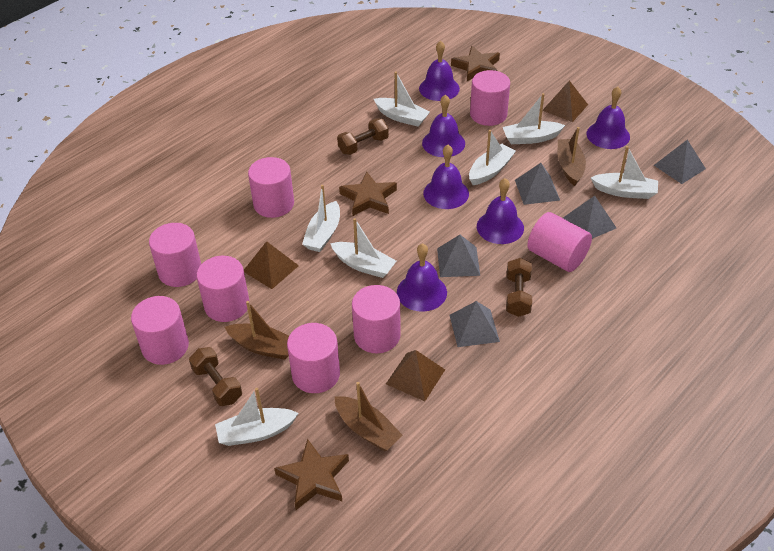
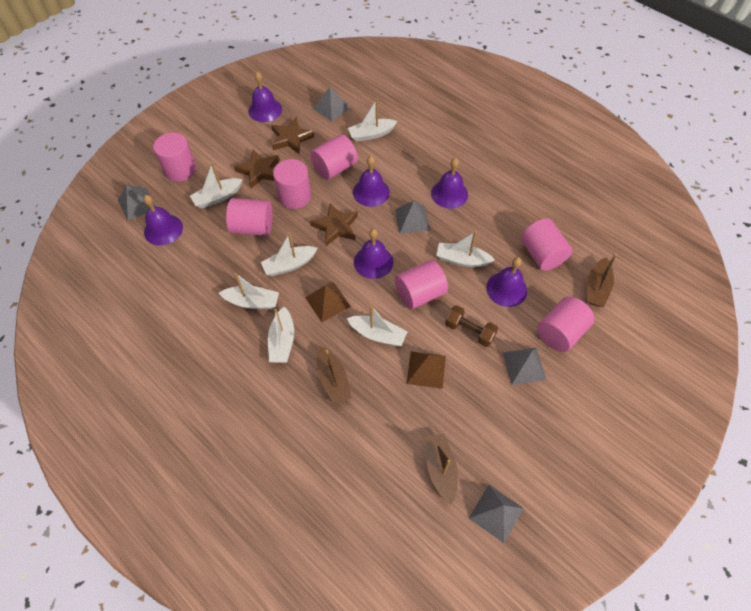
brown dumbbell: [189,347,242,406] [337,118,389,155] [506,258,532,317] = 3 -> [445,305,498,347] = 1
brown pyramid: [244,241,299,289] [386,350,445,401] [542,80,588,122] = 3 -> [305,283,351,322] [407,351,446,389] = 2
pink cylinder: [131,296,189,365] [149,223,201,287] [197,256,249,322] [248,157,294,218] [287,323,340,393] [352,285,401,353] [470,70,510,126] [527,212,592,272] = 8 -> [153,132,196,182] [226,198,273,236] [273,159,311,209] [310,134,358,180] [395,260,448,309] [521,218,573,271] [537,296,595,352] = 7

